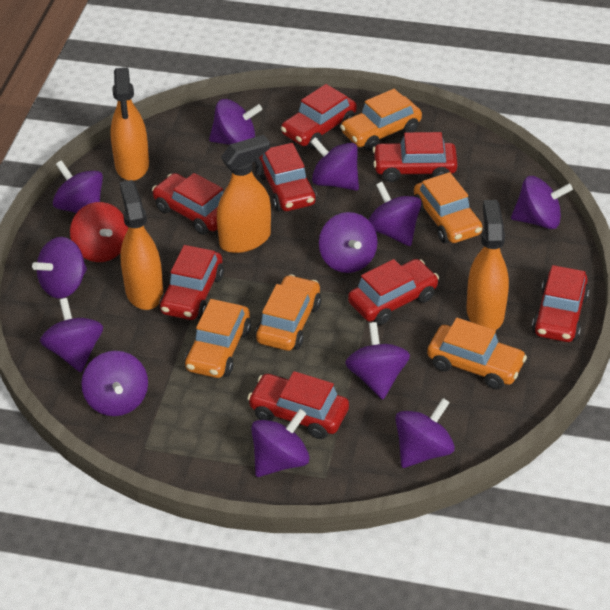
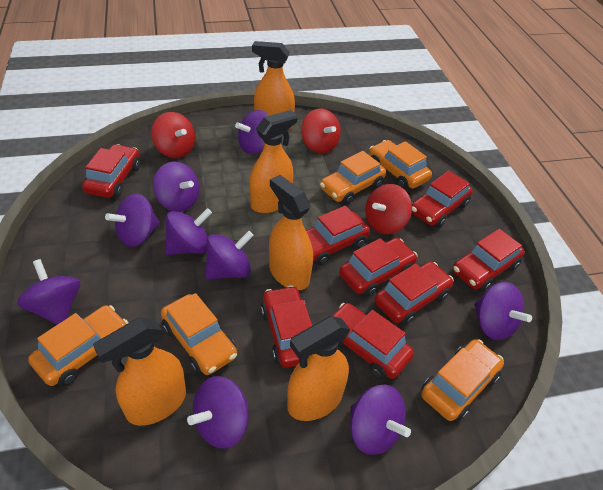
orange spray bottle: [110,68,149,181] [120,180,163,310] [217,135,271,253] [467,200,509,330] = 4 -> [93,317,186,426] [249,110,298,213] [252,41,295,131] [269,175,313,290] [287,316,351,421] = 5
purple spinning top: [32,237,87,298] [40,298,103,372] [53,160,103,213] [81,351,148,416] [209,99,262,145] [251,409,310,477] [310,137,359,191] [319,212,378,273] [345,322,410,399] [369,182,421,246] [395,398,455,468] [511,176,573,229] = 12 -> [17,259,80,325] [105,193,160,247] [153,162,199,212] [165,208,212,255] [187,376,249,449] [205,231,254,280] [235,110,269,154] [350,385,411,455] [474,282,532,340] = 9
red spinning top: [70,202,128,262] = 1 -> [151,112,195,158] [301,108,341,153] [365,184,412,234] = 3

